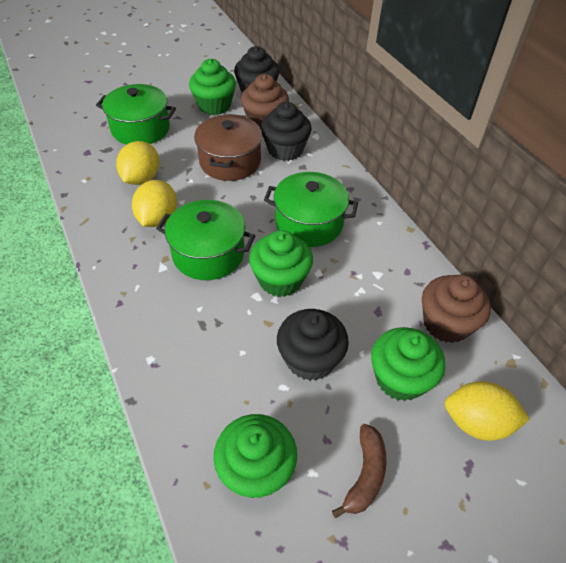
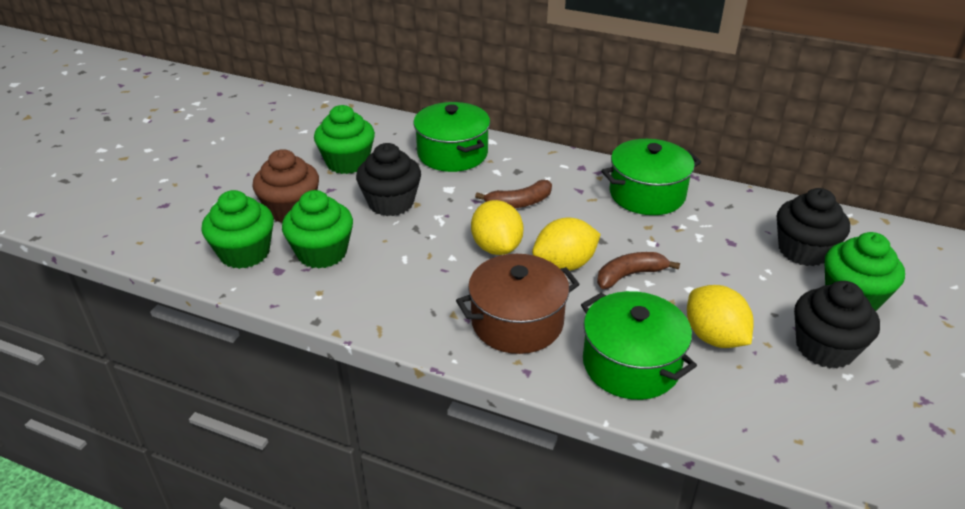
brown banana: [332,424,387,518] = 1 -> [475,180,552,208] [597,252,680,289] = 2
brown cupcake: [241,74,289,129] [422,275,491,343] = 2 -> [252,149,319,223] = 1

